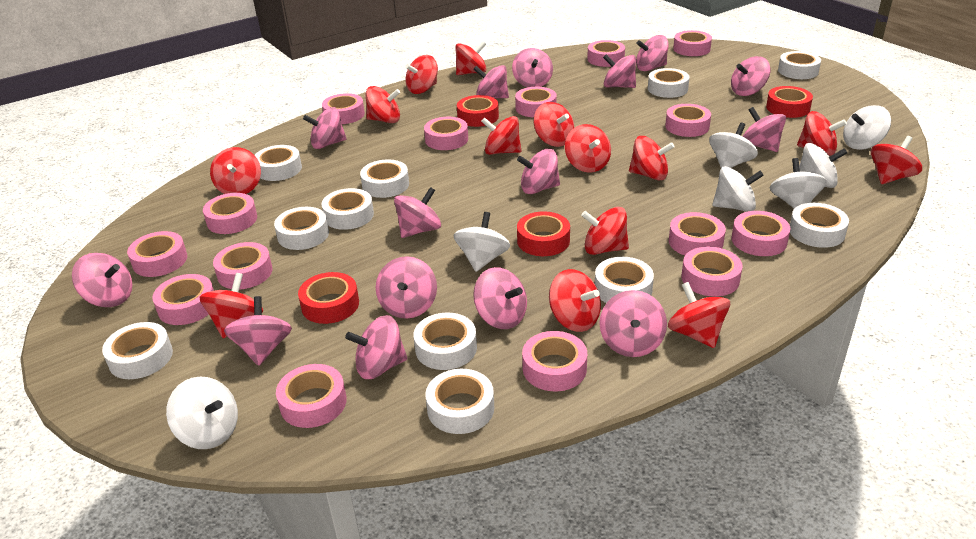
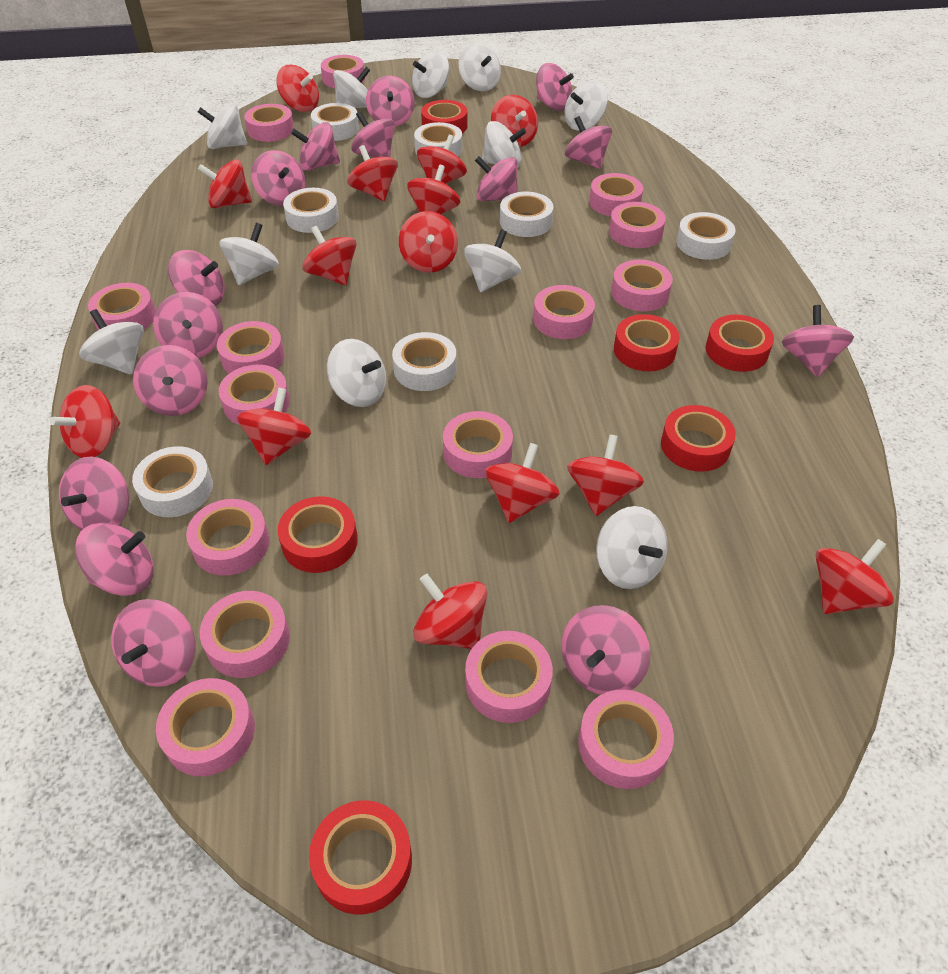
red tape: [298,272,359,324] [457,95,499,127] [517,211,570,256] [766,86,813,118] = 4 -> [278,496,358,573] [309,800,412,914] [421,100,468,133] [614,314,680,371] [661,405,736,472] [706,315,774,372] = 6
white spinning top: [166,377,238,449] [453,212,510,272] [709,122,758,168] [713,166,764,212] [770,158,827,208] [799,143,847,188] [843,105,891,150] = 7 -> [79,309,144,375] [198,104,247,149] [219,223,279,285] [327,339,386,407] [333,67,370,108] [412,51,449,98] [459,43,501,91] [464,229,521,292] [482,121,526,168] [564,81,608,131] [596,506,668,589] = 11
white tape: [102,322,173,379] [255,145,302,181] [274,207,329,250] [321,188,374,230] [360,160,409,198] [413,312,477,370] [425,369,494,434] [595,257,654,303] [648,68,689,98] [778,51,821,79] [790,203,849,248] = 11 -> [132,446,213,517] [283,188,339,233] [311,103,359,141] [392,332,457,391] [414,122,462,156] [500,192,554,237] [676,212,736,260] = 7

